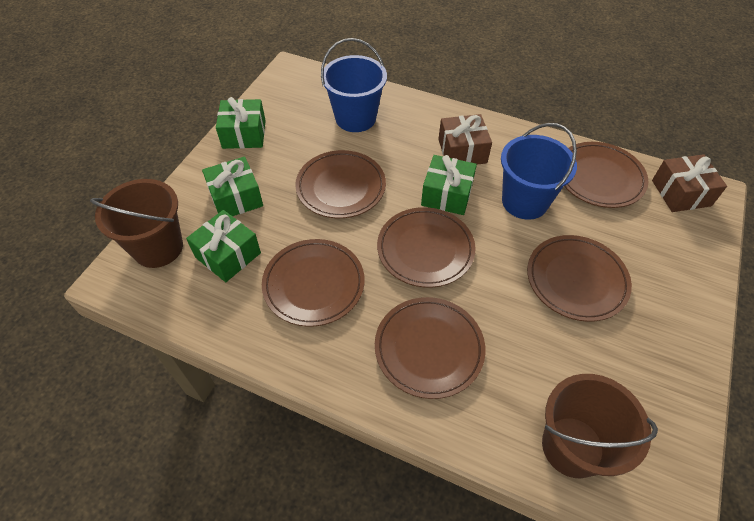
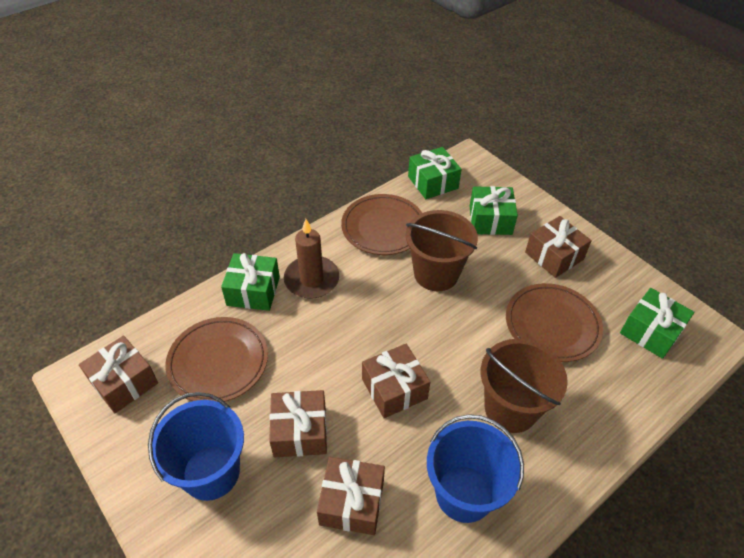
brown candle: none = 0 -> [284,219,339,299] = 1
brown gift: [438,114,492,164] [652,154,727,212] = 2 -> [79,336,158,413] [269,390,327,457] [317,457,385,535] [362,344,430,418] [525,216,592,278] = 5
brown plate: [262,239,365,327] [295,150,386,218] [375,297,485,399] [377,207,476,288] [527,235,632,322] [564,142,648,208] = 6 -> [165,317,268,402] [341,194,422,255] [506,283,603,362] = 3

